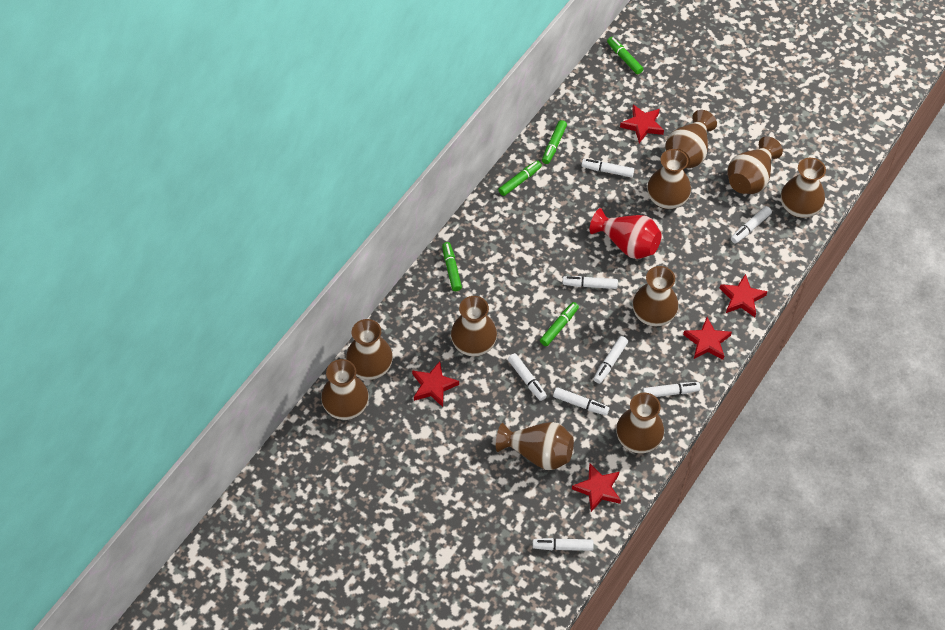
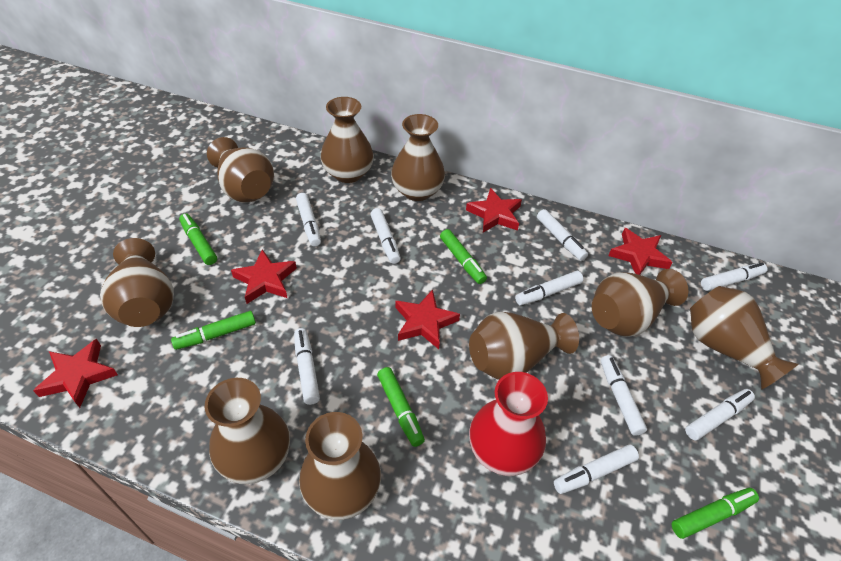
brown vase: [321,359,369,420] [346,319,393,380] [451,296,497,356] [496,422,574,470] [616,393,664,453] [633,266,679,327] [647,149,691,209] [665,110,717,168] [727,136,783,194] [781,158,826,218] = 10 -> [100,238,174,327] [205,378,290,484] [207,137,274,202] [299,412,381,520] [320,97,374,183] [391,114,445,201] [469,312,579,380] [592,269,689,337] [690,286,798,390] = 9
white marker: [508,353,547,401] [533,538,594,551] [553,387,609,416] [563,276,618,289] [582,159,634,178] [594,336,628,384] [643,382,700,397] [731,206,772,244] = 8 -> [294,328,320,405] [296,193,321,246] [370,208,401,264] [515,271,583,305] [537,209,588,261] [554,444,639,494] [601,355,647,436] [685,389,755,440] [701,263,767,291] = 9

